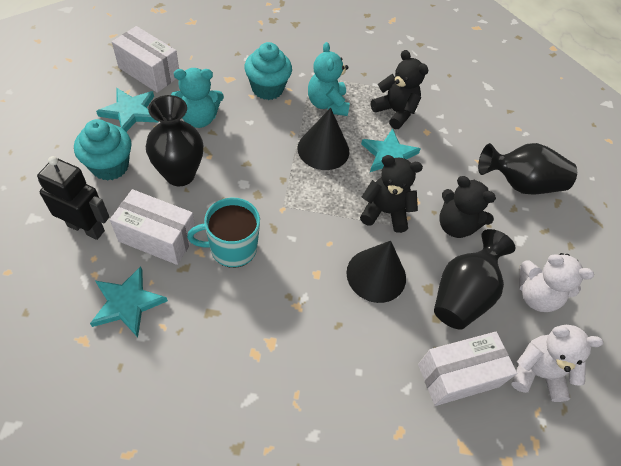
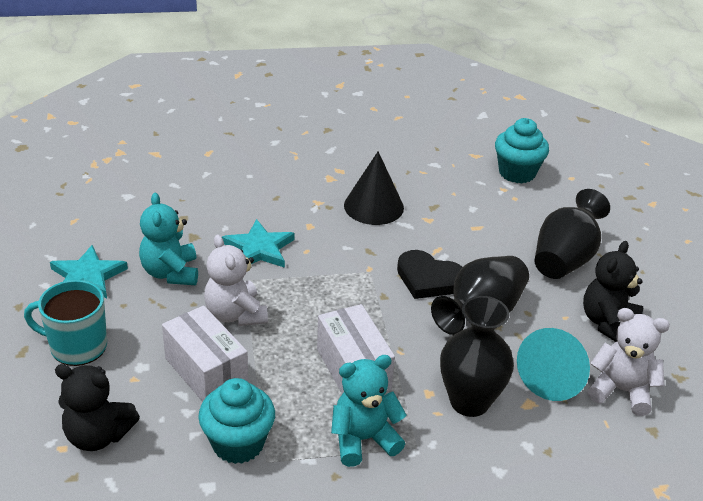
black cone: [298,108,349,170] [346,241,406,303] = 2 -> [344,152,404,225] = 1
black heart: none = 0 -> [397,250,462,299] = 1
black robot: [37,156,109,240] = 1 -> none = 0
black teddy bear: [360,155,423,233] [371,50,428,129] [439,176,496,238] = 3 -> [55,364,140,451] [583,241,643,342] = 2
turquoise cone: none = 0 -> [517,328,590,401] = 1
turquoise star: [90,266,168,337] [96,88,158,132] [361,129,421,172] = 3 -> [50,245,128,298] [222,219,295,268] = 2
white box: [110,189,196,265] [112,26,179,93] [418,332,517,406] = 3 -> [162,305,248,402] [317,304,395,394] = 2

